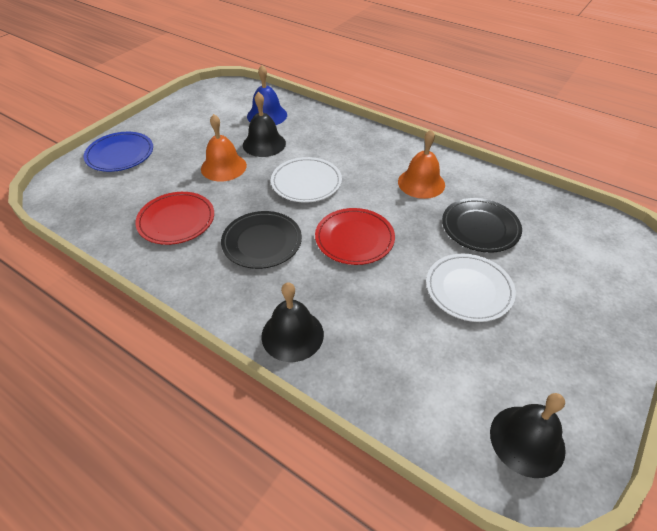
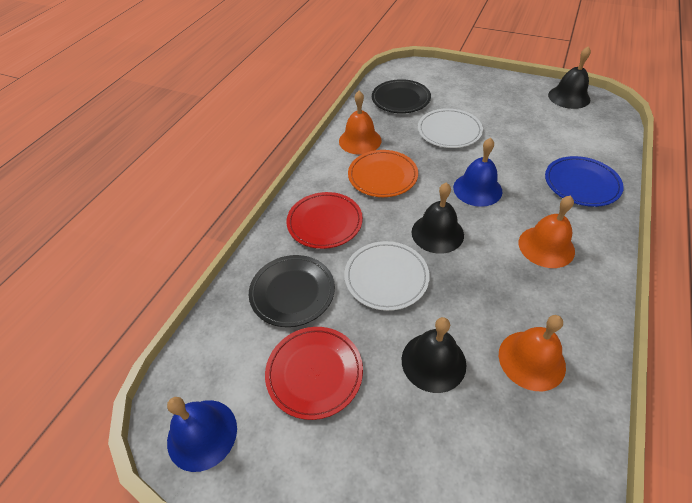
blue bell: [247,65,287,125] = 1 -> [167,397,237,472] [453,138,502,207] = 2
orange bell: [201,114,247,182] [398,130,445,199] = 2 -> [339,91,382,155] [499,315,566,391] [519,196,575,268] = 3
orange plate: none = 0 -> [348,150,418,197] = 1

